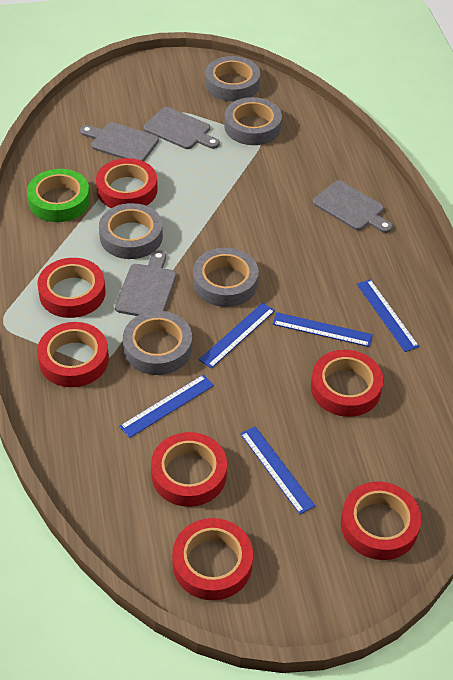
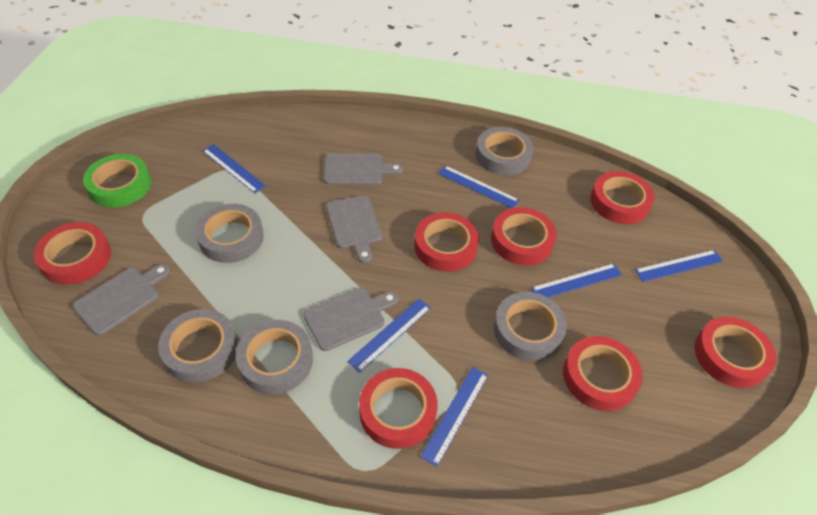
blue ruler: [119,375,214,438] [199,303,275,369] [240,426,315,514] [273,312,373,347] [357,279,419,352] = 5 -> [202,144,266,193] [347,298,431,373] [420,367,488,467] [438,165,519,208] [531,263,622,298] [635,250,723,282] = 6

